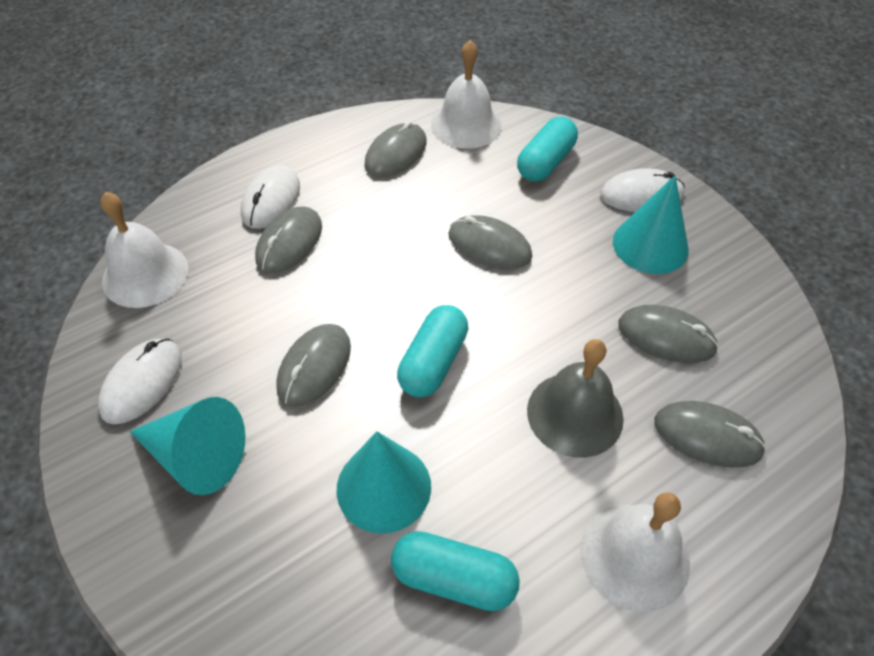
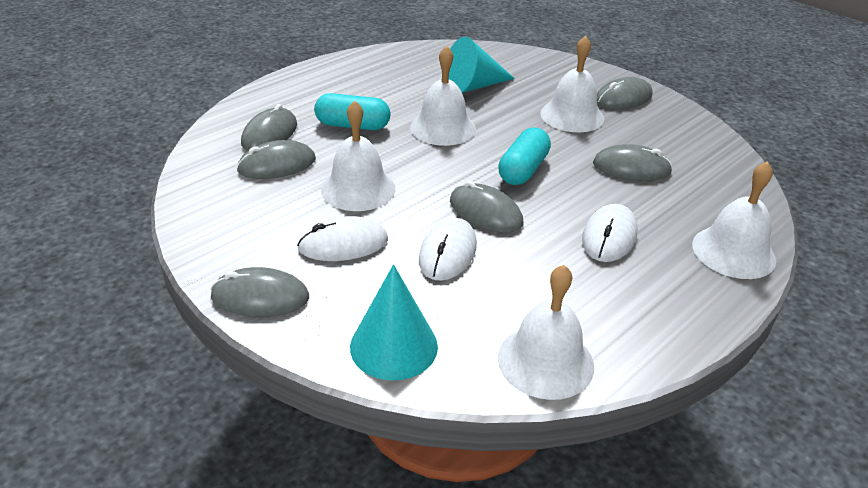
grey bell: [527,339,624,458] = 1 -> none = 0
turquoise capsule: [391,531,520,611] [397,305,468,398] [517,117,578,182] = 3 -> [314,93,390,130] [498,128,551,185] = 2
turquoise cone: [130,397,246,495] [337,431,431,533] [613,175,689,274] = 3 -> [350,264,438,381] [449,37,515,93] = 2
white bell: [101,192,188,308] [431,40,502,149] [580,493,690,612] = 3 -> [321,100,396,211] [410,46,476,146] [498,265,594,400] [540,36,604,132] [692,161,776,279] = 5

